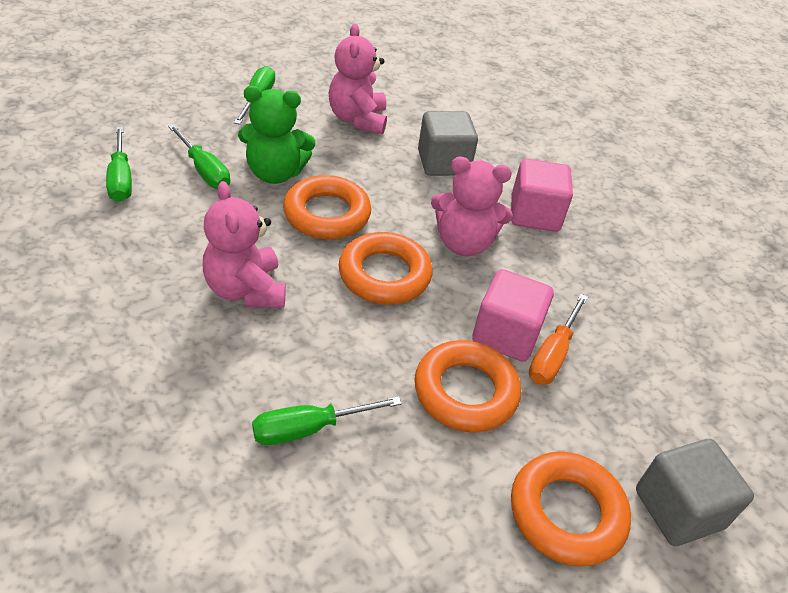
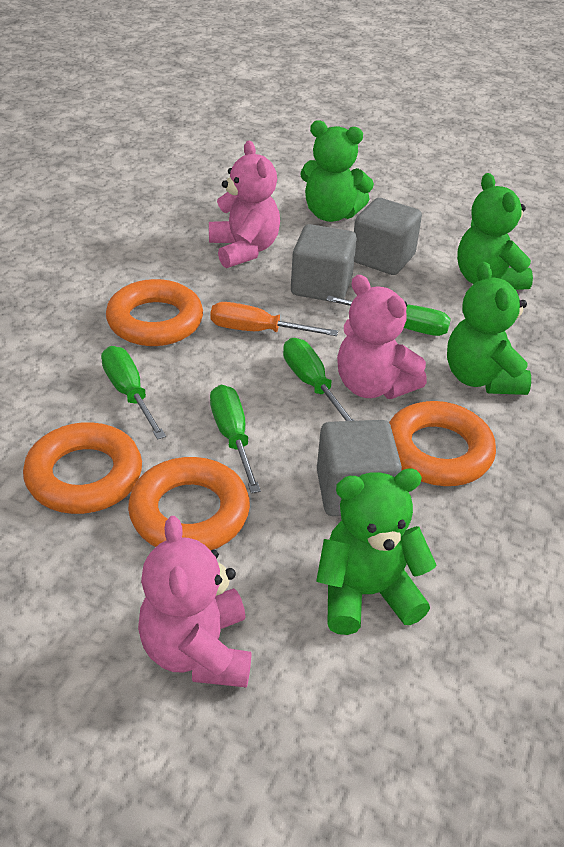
green teddy bear: [238,86,316,184] = 1 -> [300,120,374,222] [316,469,437,635] [447,262,531,395] [457,173,533,290] = 4
grey cube: [418,111,478,176] [636,439,754,546] = 2 -> [291,224,357,301] [317,420,402,516] [354,198,422,275] = 3
pink cube: [472,269,554,362] [511,159,573,232] = 2 -> none = 0

